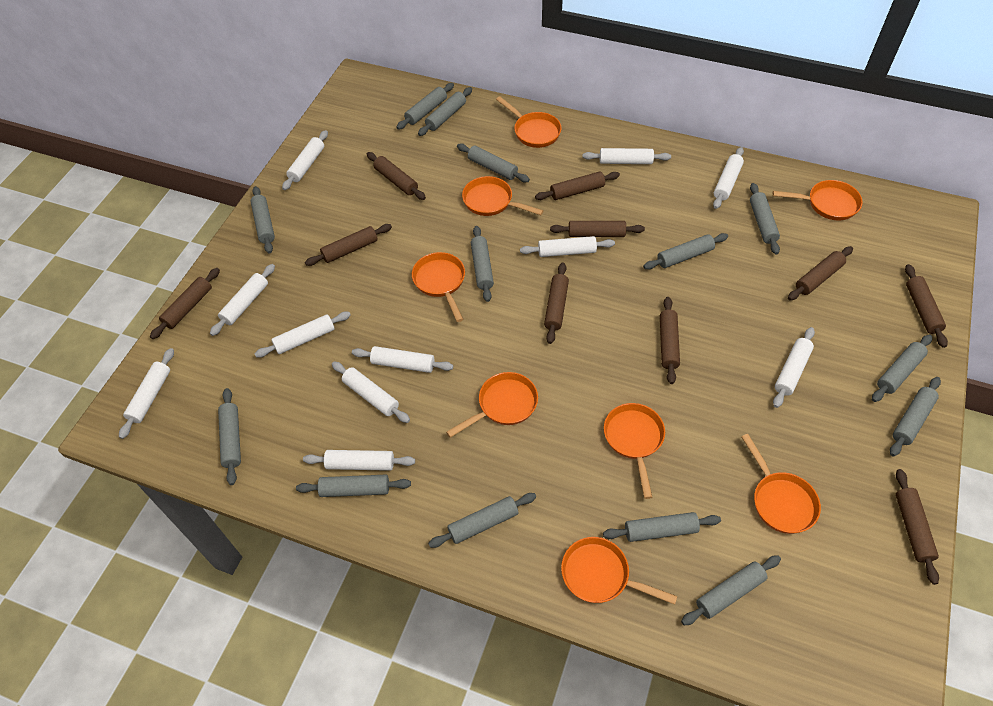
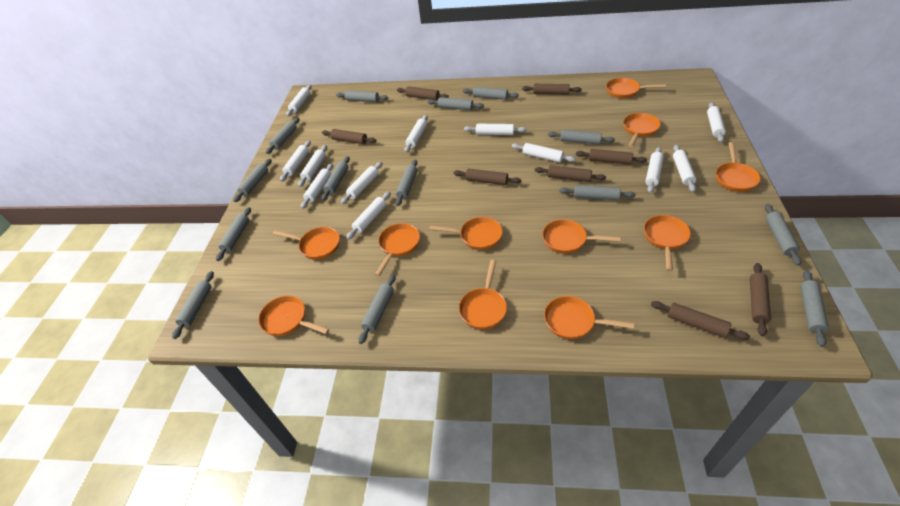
brown rolling pin: [150,268,220,339] [305,224,392,266] [367,152,426,200] [535,171,620,200] [544,263,569,344] [550,221,645,237] [660,297,680,384] [788,246,853,300] [896,469,939,585] [905,264,948,348] = 10 -> [322,129,376,144] [397,86,449,100] [453,169,521,185] [522,84,581,95] [535,165,606,182] [576,149,647,165] [651,301,750,340] [750,263,771,336] = 8
orange pan: [412,252,465,322] [446,372,538,438] [462,176,543,216] [496,97,561,148] [561,537,678,605] [604,403,665,499] [741,434,821,534] [773,180,863,220] = 8 -> [258,296,329,336] [273,227,340,260] [375,223,420,276] [430,217,503,250] [459,260,507,330] [542,219,621,254] [544,296,634,339] [606,78,666,98] [623,113,661,147] [644,215,691,271] [716,142,760,192] = 11
white rolling pin: [119,348,174,439] [210,264,275,336] [255,312,351,358] [282,130,328,190] [303,450,415,471] [332,362,410,423] [352,346,453,373] [520,236,615,257] [582,148,671,164] [713,147,744,209] [773,327,815,408] = 11 -> [280,141,311,182] [286,85,312,117] [298,145,327,187] [301,163,333,209] [341,162,383,204] [346,192,391,240] [404,115,428,153] [464,124,527,135] [512,143,576,163] [646,147,664,193] [673,145,696,192] [707,102,726,142] = 12

